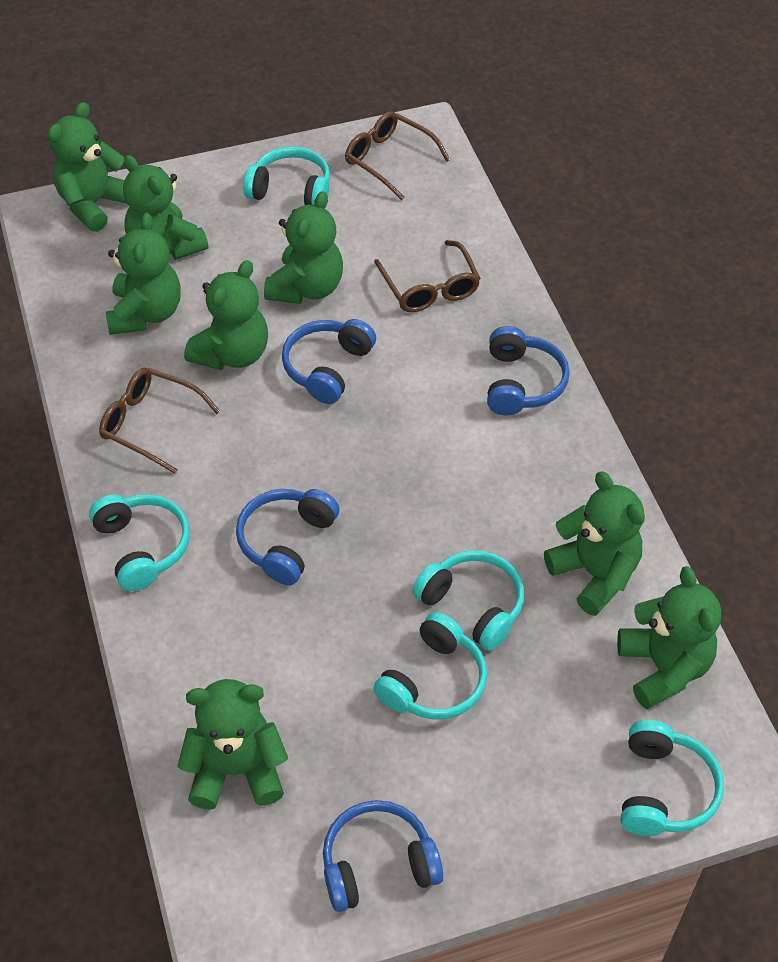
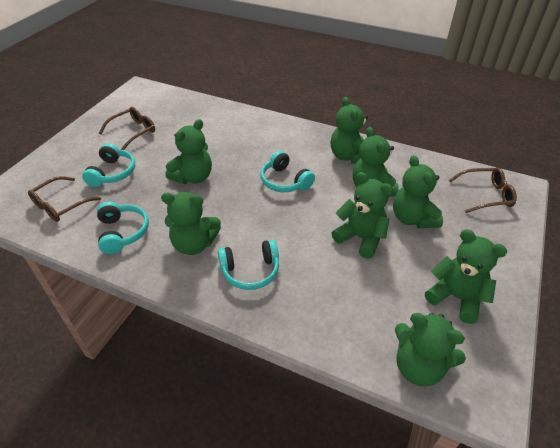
blue headphones: [236,489,340,585] [282,319,376,404] [323,800,443,912] [487,326,570,415] = 4 -> none = 0
turquoise headphones: [89,494,190,591] [243,146,330,205] [373,612,487,720] [413,550,524,651] [621,720,724,836] = 5 -> [82,143,135,187] [97,201,149,254] [218,239,279,290] [260,151,315,192] = 4

